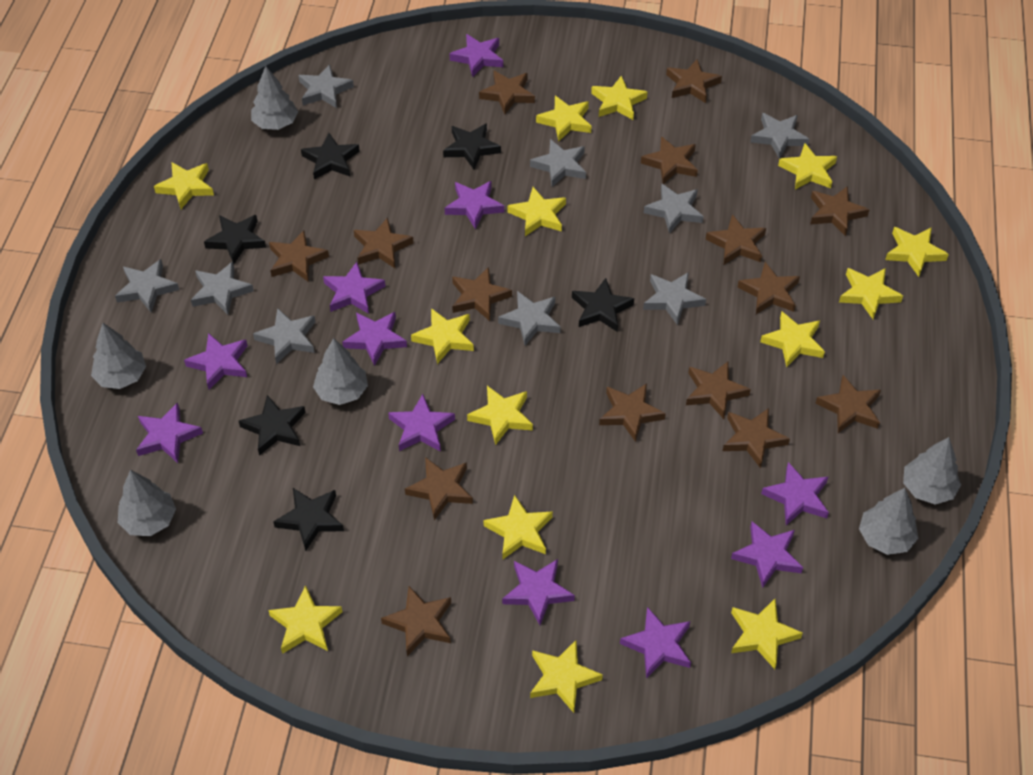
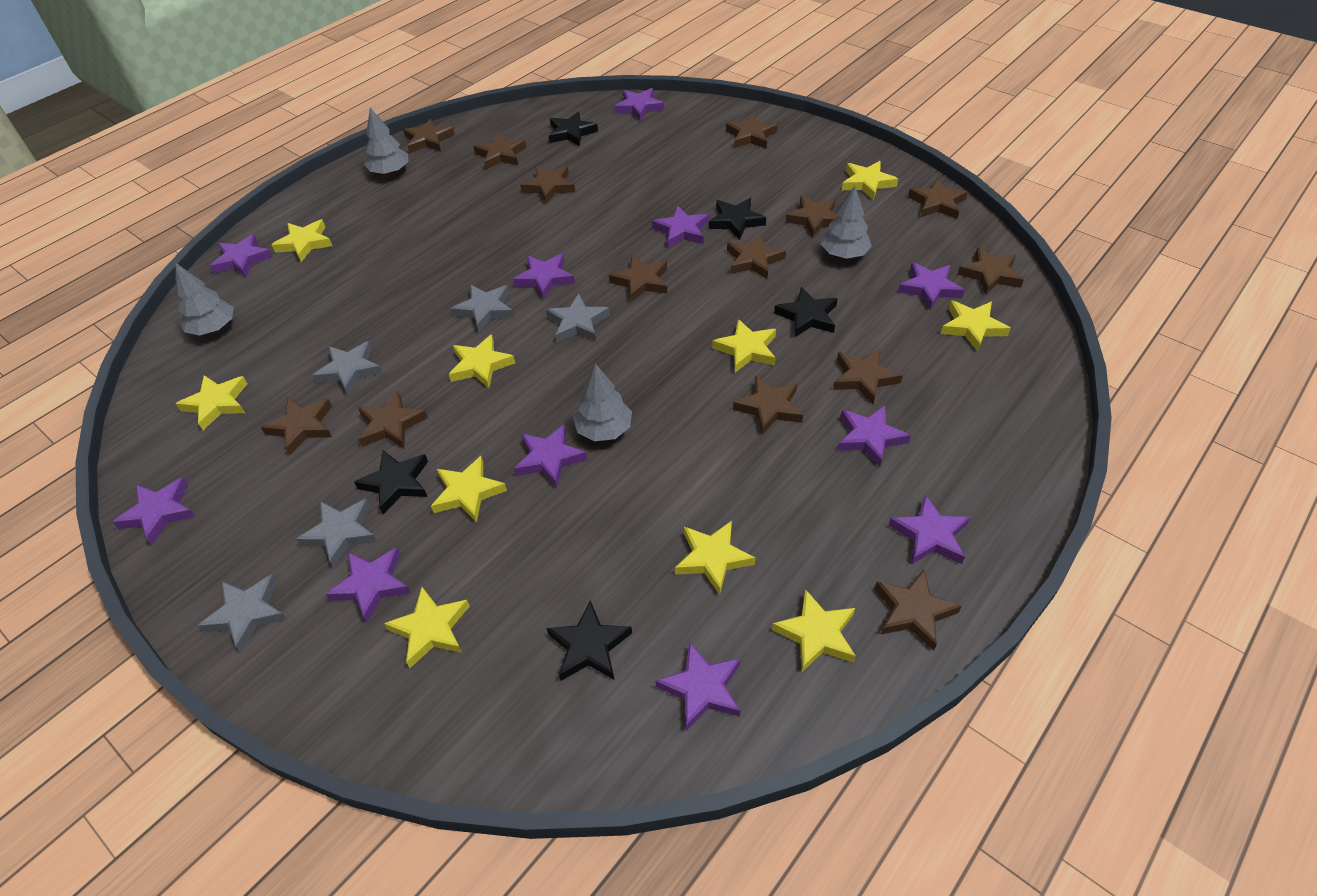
black star: [204,215,266,264] [239,395,306,455] [273,488,344,551] [301,133,360,180] [443,123,501,169] [572,278,634,332] = 6 -> [354,450,428,514] [547,600,632,681] [549,111,598,147] [709,198,766,240] [774,287,838,337] = 5
brown star: [269,231,329,282] [354,217,414,268] [381,586,451,656] [405,457,473,520] [452,267,512,321] [479,70,535,114] [599,383,666,442] [641,136,698,184] [666,59,722,103] [686,362,751,419] [706,214,766,265] [723,408,790,468] [738,262,800,314] [810,186,869,236] [815,375,881,433] = 15 -> [261,398,332,455] [358,391,428,448] [403,119,455,153] [473,133,526,169] [520,166,575,204] [609,255,667,302] [726,114,778,149] [727,234,786,279] [733,376,803,435] [786,196,838,238] [833,349,903,404] [875,570,962,651] [908,178,968,219] [957,247,1024,295] = 14
grey star: [115,259,179,312] [191,261,254,315] [253,308,315,364] [298,64,354,108] [498,291,561,345] [530,139,586,187] [643,272,706,325] [644,183,704,234] [750,113,809,159] = 9 -> [198,574,287,653] [296,499,377,568] [313,341,383,395] [451,285,514,332] [546,294,610,343] = 5
grey tree: [91,323,146,389] [118,470,176,536] [251,66,298,130] [313,338,368,405] [859,488,918,555] [903,437,961,505] = 6 -> [175,263,234,336] [364,108,409,175] [573,363,632,441] [821,186,872,259] = 4
yellow star: [154,162,214,209] [268,585,342,654] [411,308,474,364] [467,386,533,445] [483,495,553,559] [507,187,566,236] [530,640,603,713] [536,96,592,142] [591,75,647,120] [731,599,803,669] [760,311,825,367] [778,143,837,190] [839,268,903,319] [885,227,949,277] = 14 -> [175,375,248,430] [272,219,332,262] [384,587,470,668] [431,456,507,523] [449,334,515,388] [675,521,755,595] [713,319,776,372] [772,589,856,672] [842,161,898,200] [941,300,1011,352] = 10

